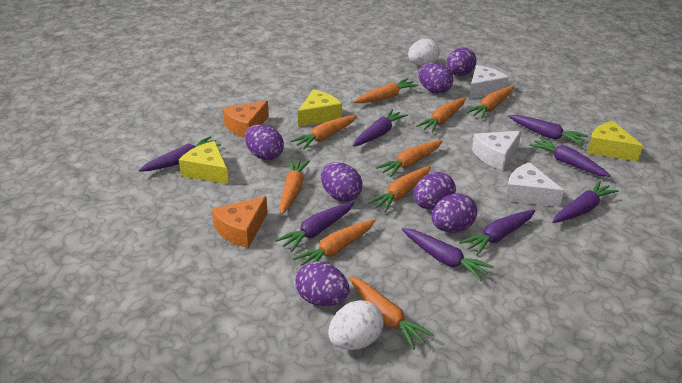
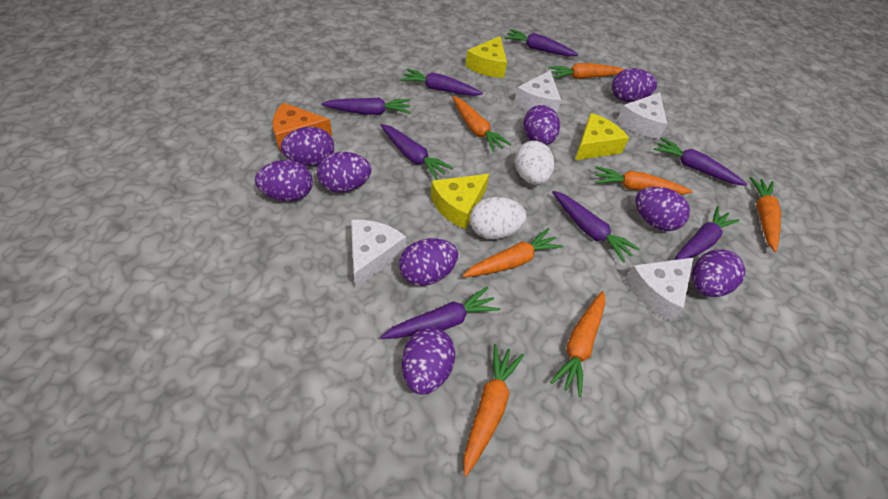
orange carrot: [280,159,310,214] [290,115,357,150] [293,219,375,266] [349,276,434,350] [354,78,419,103] [367,166,431,212] [375,140,443,177] [416,98,466,133] [466,86,513,119] = 9 -> [452,96,511,152] [462,228,564,277] [464,344,524,476] [548,63,625,79] [550,291,605,397] [595,166,693,195] [749,177,781,252] = 7
orange cheese: [212,196,268,248] [222,101,269,138] = 2 -> [273,103,332,152] = 1
purple egg: [245,124,284,160] [295,261,349,306] [321,162,363,202] [414,172,456,210] [418,63,453,94] [431,193,477,233] [446,47,476,76] = 7 -> [255,160,313,201] [281,127,334,166] [317,152,371,193] [399,238,458,286] [402,327,455,395] [523,105,560,145] [612,68,657,102] [635,187,690,231] [692,249,745,297] = 9
white cheese: [469,65,509,99] [472,131,521,170] [505,162,564,207] = 3 -> [351,220,406,288] [514,70,561,113] [617,92,667,139] [624,258,693,321] = 4

